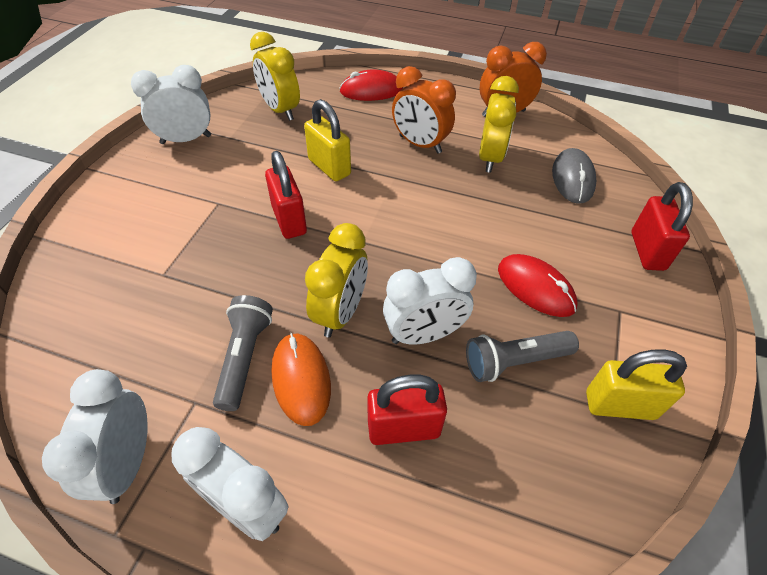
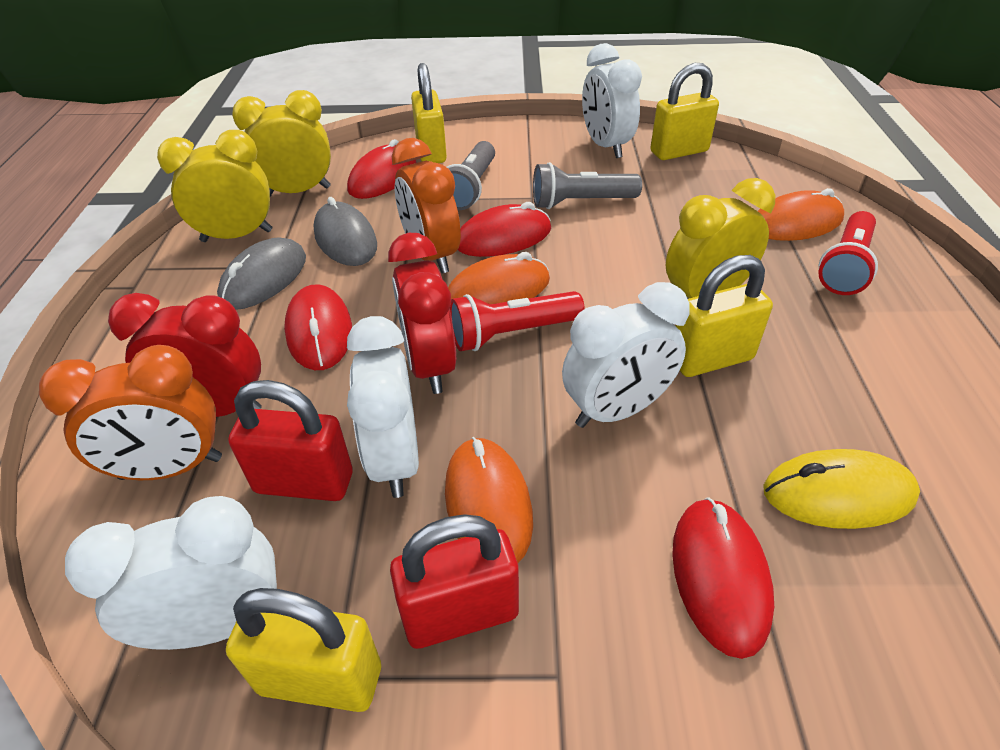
grey mouse: [552,148,596,204] = 1 -> [217,237,306,310] [313,197,377,266] = 2
orange mouse: [271,333,331,426] = 1 -> [445,437,533,563] [448,252,550,304] [758,188,844,241] = 3
red clock: none = 0 -> [108,293,262,417] [388,233,456,394] = 2
red flashlight: none = 0 -> [450,291,585,351] [819,211,878,295] = 2
red mouse: [339,70,403,101] [498,254,578,317] = 2 -> [284,285,352,370] [347,139,416,199] [458,202,551,257] [672,497,774,659] = 4
red padlock: [265,151,307,239] [367,375,447,445] [632,182,693,271] = 3 -> [228,380,353,501] [390,514,519,649] = 2
yellow mouse: none = 0 -> [763,449,920,529] = 1
yellow padlock: [304,99,351,181] [586,349,687,420] = 2 -> [226,588,381,712] [411,63,447,163] [650,63,719,160] [676,255,773,377] = 4

